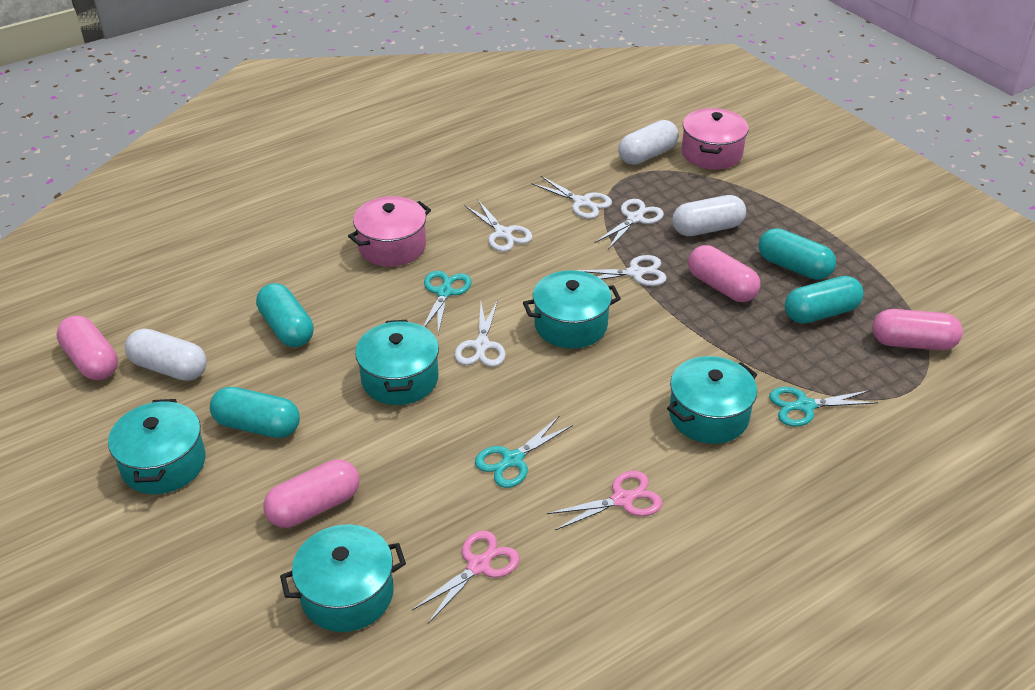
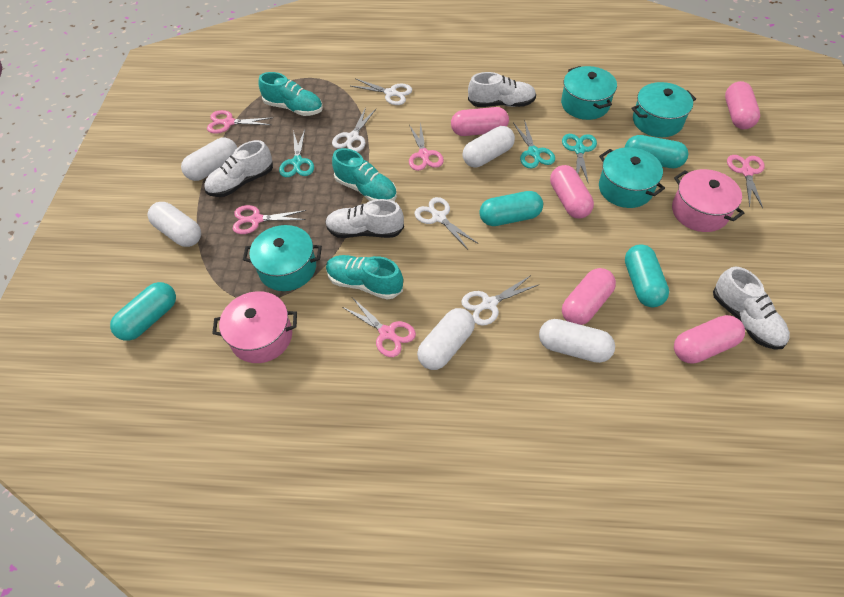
pink capsule: [56,316,118,380] [264,459,359,528] [688,245,760,302] [872,309,963,350] = 4 -> [451,107,509,136] [550,165,594,218] [562,268,616,325] [674,315,745,364] [725,81,760,129] = 5
pink scissors: [412,530,520,624] [547,471,662,530] = 2 -> [207,110,273,134] [233,205,306,234] [342,297,416,357] [409,122,444,171] [727,155,765,208] = 5
turquoise pot: [108,399,206,494] [280,524,406,632] [355,320,439,405] [523,270,621,348] [667,356,758,444] = 5 -> [243,225,322,291] [561,66,617,120] [599,147,665,208] [631,82,696,137] = 4
turquoise shoe: none = 0 -> [258,72,323,116] [326,255,403,300] [332,148,397,201] = 3
white capsule: [125,328,207,381] [618,120,679,165] [672,195,746,236] = 3 -> [148,202,201,247] [181,138,237,181] [417,308,475,370] [462,126,515,167] [539,319,615,363] = 5
white scissors: [454,300,506,367] [464,200,533,252] [531,176,612,219] [576,255,667,286] [595,199,664,250] = 5 -> [332,107,376,152] [351,78,412,105] [415,197,477,250] [461,275,540,326] = 4
white shoe: none = 0 -> [204,140,273,197] [325,199,404,238] [468,72,536,107] [713,267,790,350] = 4

